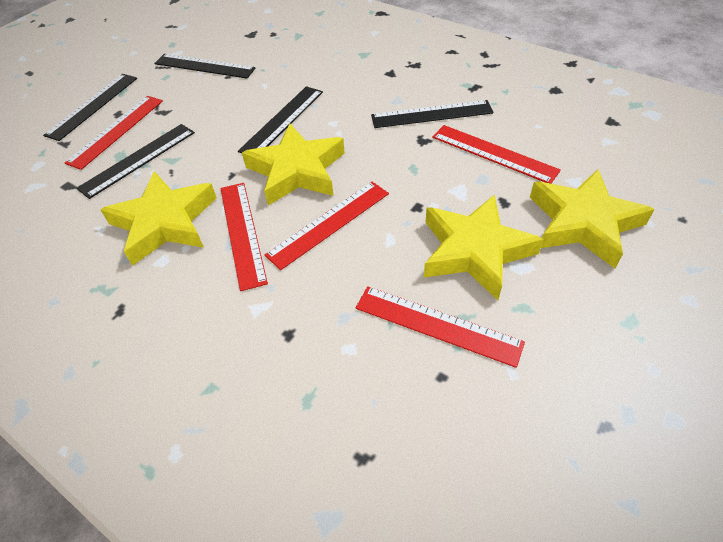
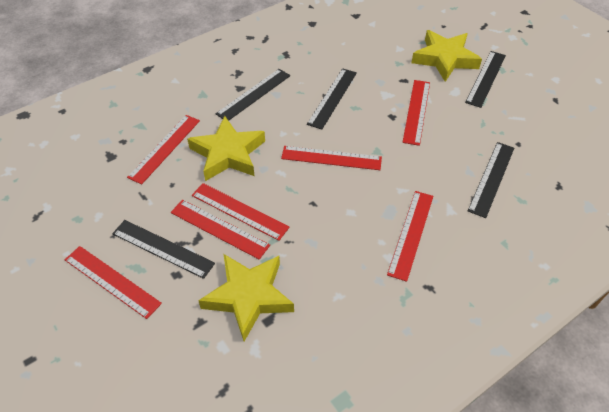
red ruler: [65,96,163,170] [220,183,268,291] [264,182,389,270] [356,286,525,368] [432,125,561,184] = 5 -> [65,246,162,319] [127,115,200,184] [171,200,270,260] [192,183,290,241] [281,146,382,170] [387,191,433,282] [402,80,430,146] = 7
yellow star: [101,171,217,266] [242,124,345,206] [424,195,544,300] [530,169,655,268] = 4 -> [187,116,265,181] [198,254,294,341] [411,30,482,82] = 3

